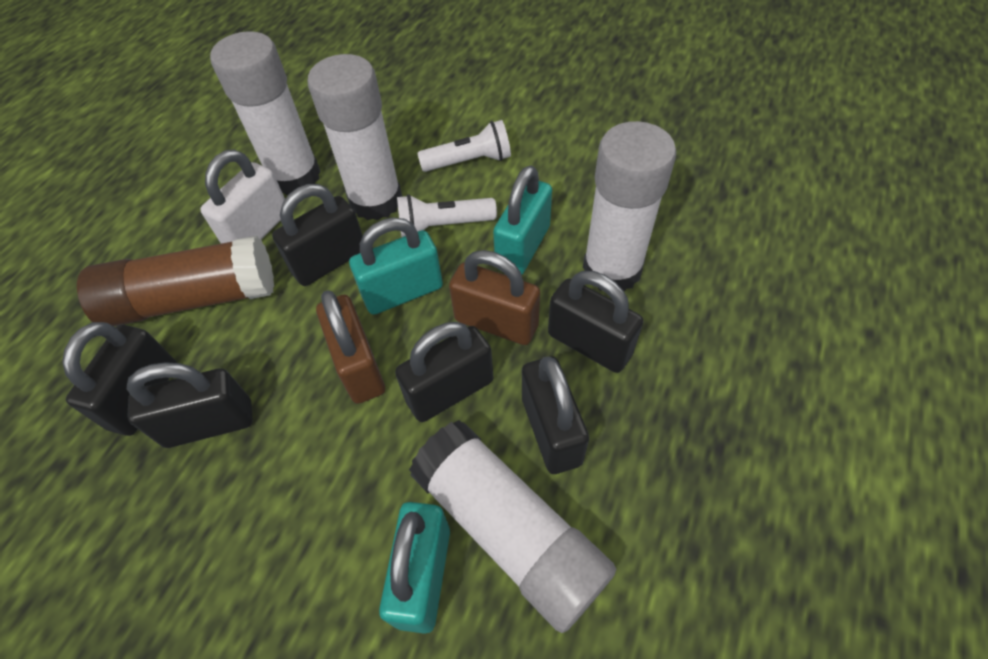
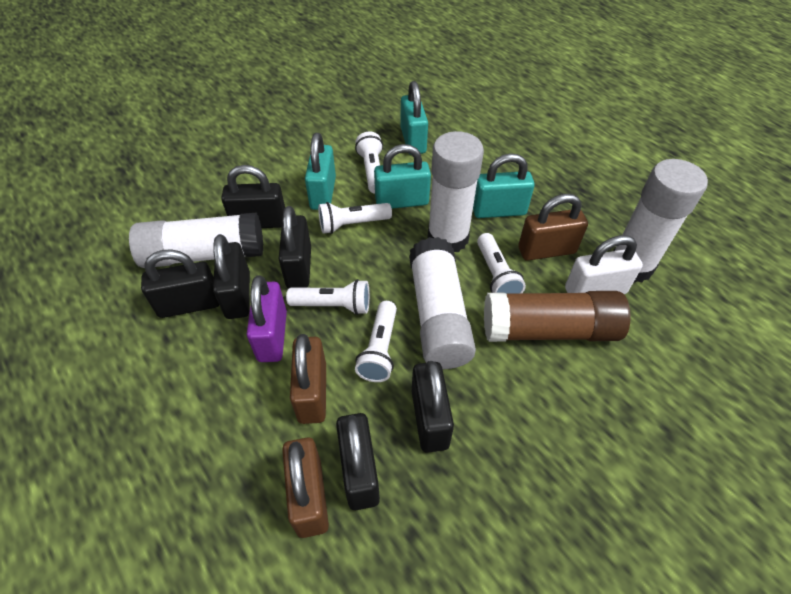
brown padlock: [316,290,385,404] [449,250,540,345] = 2 -> [282,437,329,538] [290,334,326,424] [518,194,588,261] = 3
purple padlock: none = 0 -> [247,275,287,362] = 1
turquoise padlock: [349,218,443,315] [379,502,450,634] [493,165,552,275] = 3 -> [305,133,336,210] [374,144,431,209] [400,81,428,155] [473,153,535,218] = 4
white flashlight: [397,194,497,237] [417,120,511,172] = 2 -> [286,279,370,315] [318,202,392,234] [355,132,383,194] [355,301,397,382] [477,233,526,294] = 5

